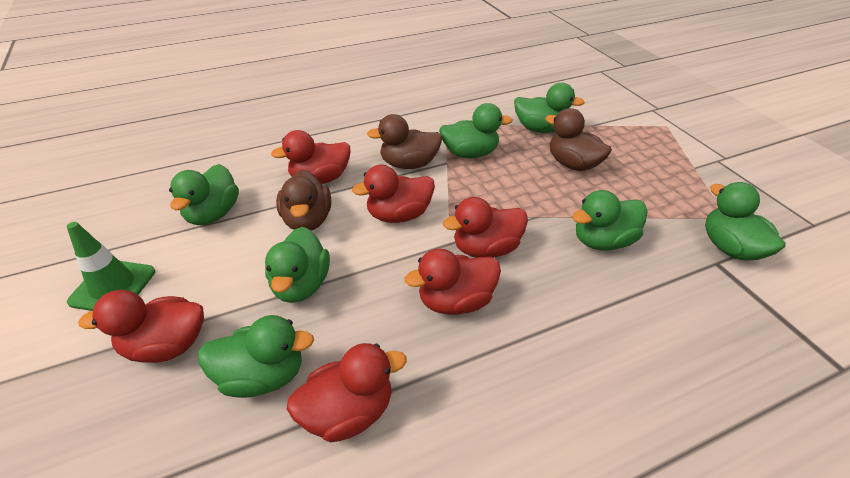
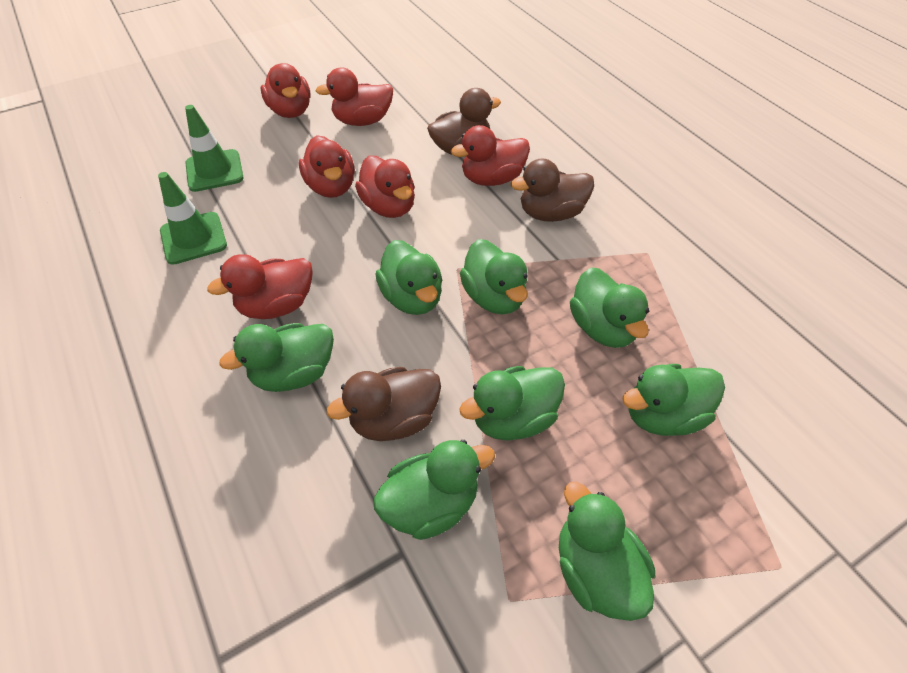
green duck: [169,164,239,225] [198,315,314,398] [265,227,330,303] [439,103,512,158] [514,83,585,133] [572,190,647,251] [705,182,785,261] = 7 -> [219,323,334,392] [373,440,495,540] [376,240,443,315] [459,366,565,441] [460,239,528,314] [559,482,655,621] [570,267,649,348] [623,364,725,436] = 8
green traffic cone: [67,222,155,311] = 1 -> [158,172,227,265] [185,105,244,192] = 2

